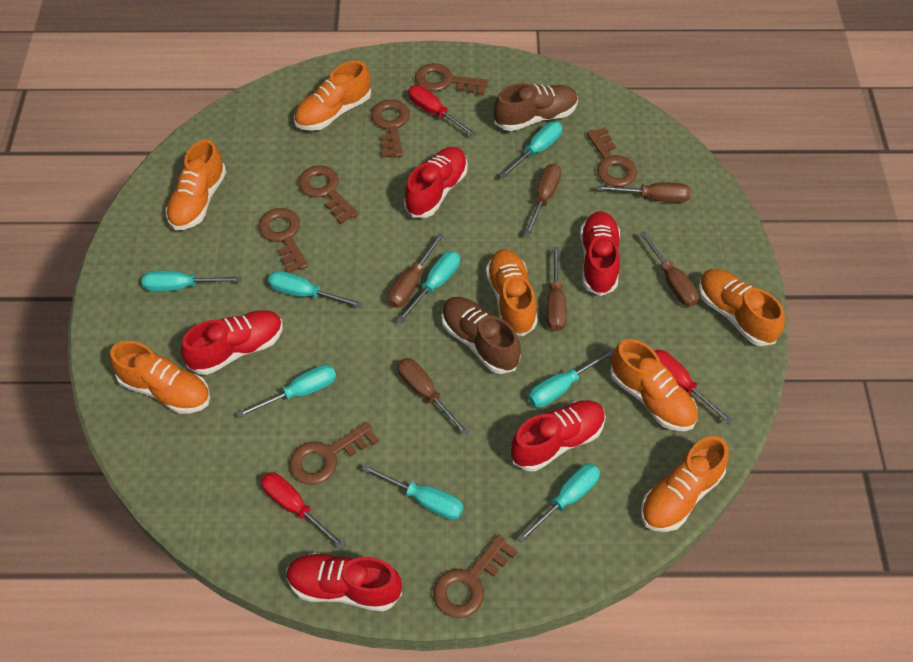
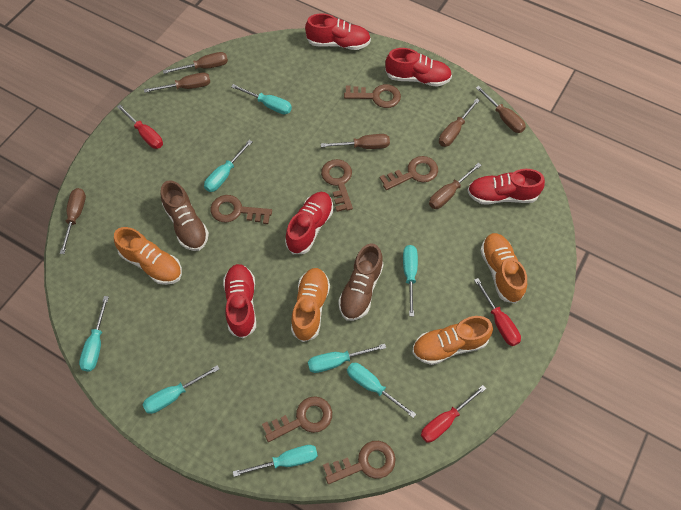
brown key: [258,208,308,273] [289,422,379,485] [298,165,359,224] [371,100,410,158] [415,63,489,96] [433,535,518,618] [586,127,637,187] = 7 -> [211,195,272,224] [262,396,332,442] [321,159,353,212] [323,441,396,484] [344,84,401,108] [380,156,438,190] = 6
brown screwdriver: [388,233,443,308] [398,358,470,436] [524,164,561,237] [547,247,567,331] [596,183,691,203] [639,231,699,307] = 6 -> [60,188,86,254] [144,73,210,93] [163,52,228,74] [321,134,390,149] [429,163,481,209] [439,98,480,147] [476,86,526,133] = 7
orange shoe: [110,341,210,414] [166,140,226,230] [294,61,371,131] [486,249,538,336] [610,339,698,431] [641,436,729,532] [698,269,785,346] = 7 -> [114,227,182,285] [291,268,330,342] [412,316,493,365] [480,233,527,304] = 4

